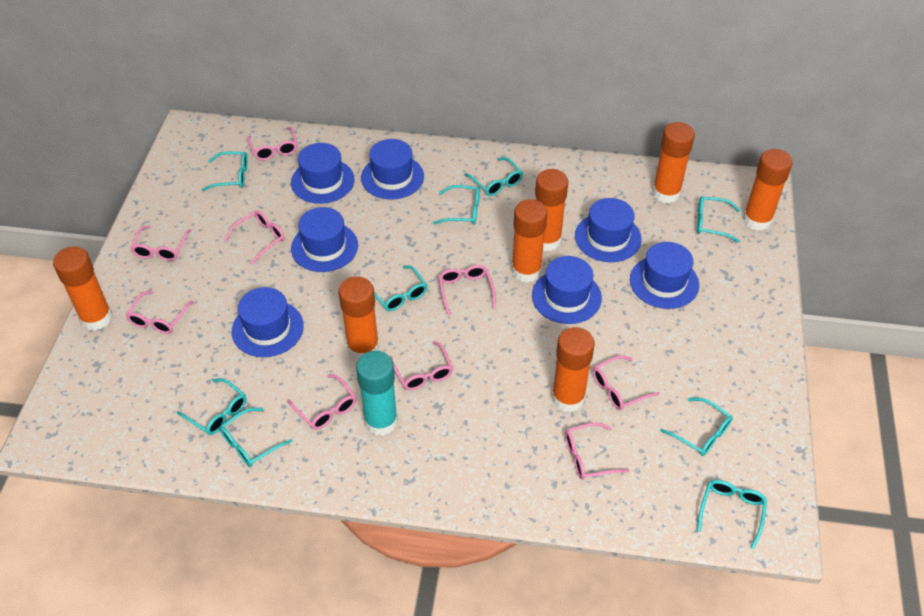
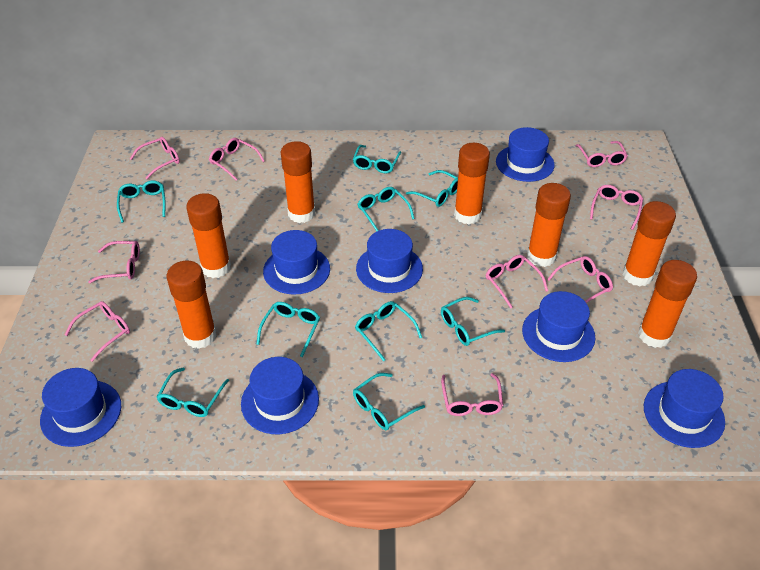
turquoise glue stick: [356,351,398,436] = 1 -> none = 0

